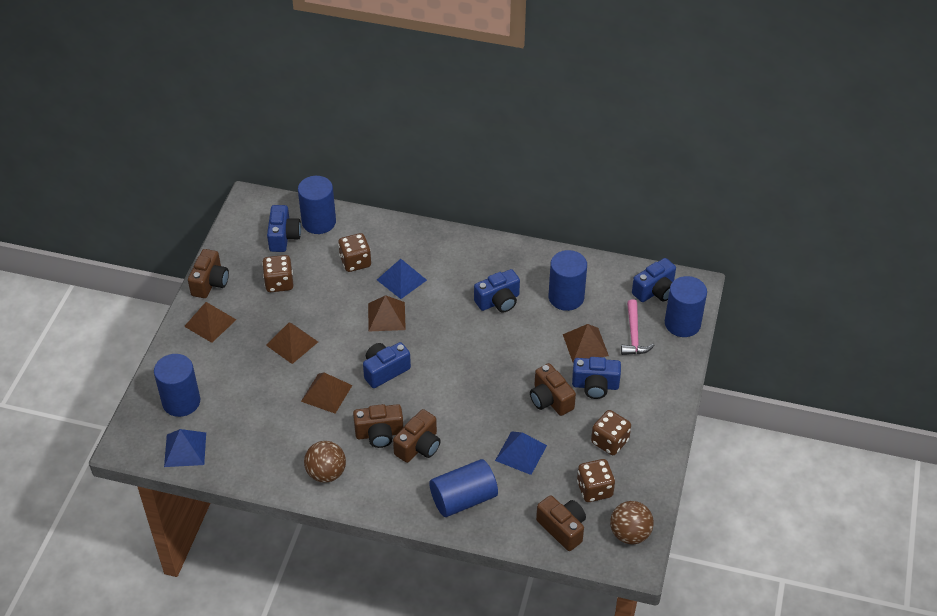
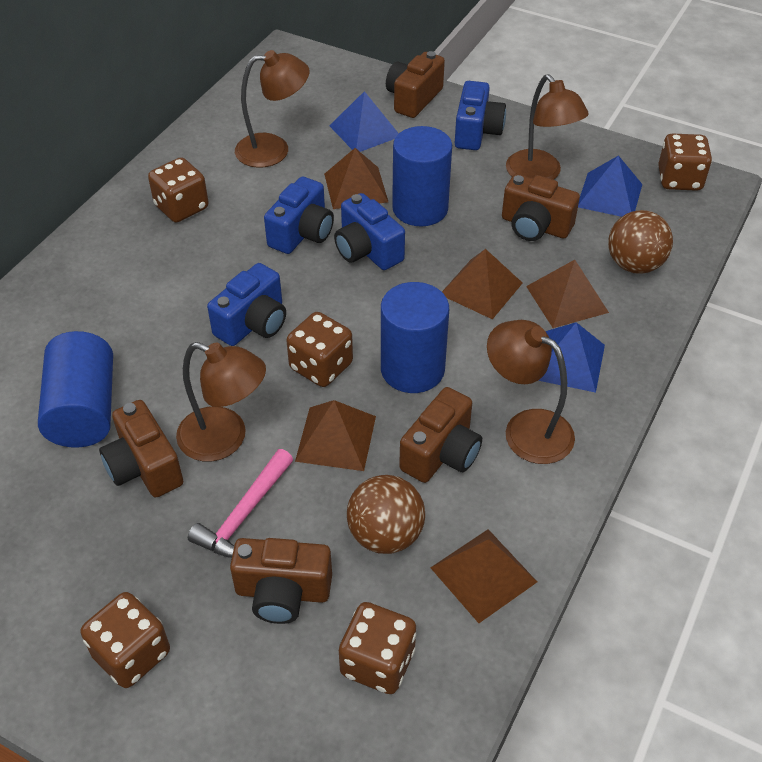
blue camera: [267,205,301,252] [363,342,411,388] [474,269,520,313] [572,357,621,399] [632,258,676,302] = 5 -> [207,263,286,346] [264,177,334,254] [334,193,405,270] [455,81,506,150] = 4
blue cylinder: [154,354,200,417] [298,176,336,234] [429,459,498,517] [549,250,587,311] [665,276,707,337] = 5 -> [38,331,113,448] [381,282,449,393] [392,126,452,226] = 3
brown dice: [262,255,293,292] [338,233,371,272] [577,459,615,502] [591,410,631,455] = 4 -> [81,592,170,688] [148,157,209,222] [286,312,353,387] [339,602,416,694] [658,134,712,191] = 5
brown lamp: none = 0 -> [176,342,266,461] [235,50,309,168] [487,320,575,464] [506,74,589,180] = 4

